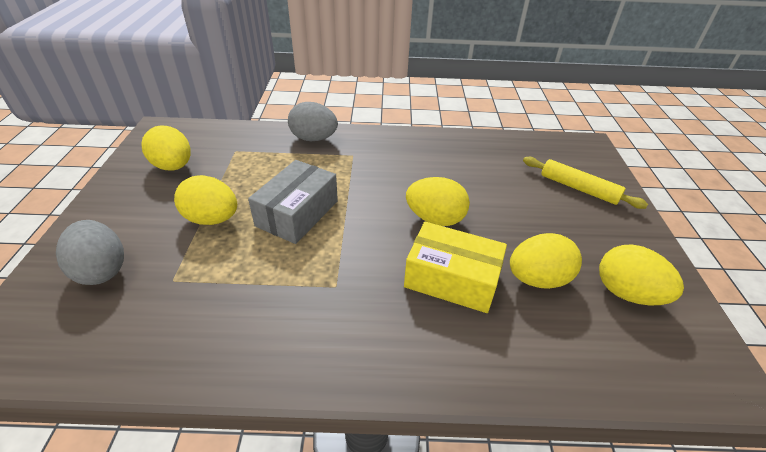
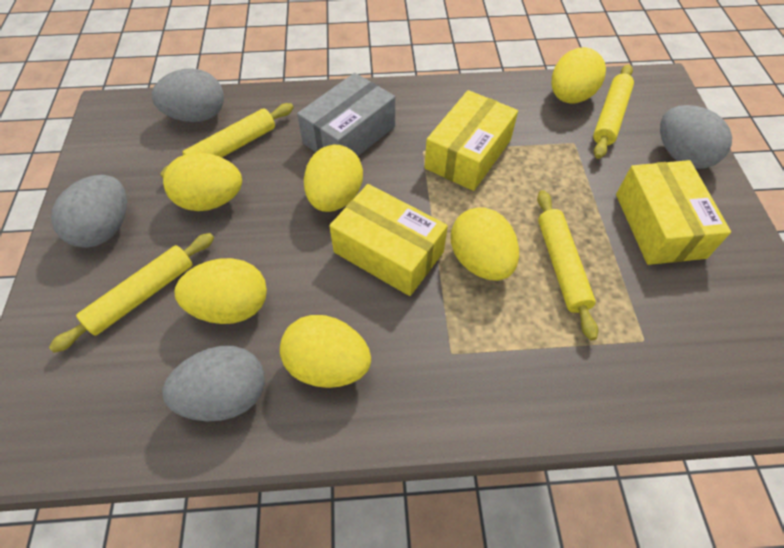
grey egg: [56,220,124,285] [288,102,338,141] = 2 -> [51,175,127,248] [152,68,224,122] [162,346,265,421] [660,105,732,169] = 4
yellow box: [404,222,507,313] = 1 -> [329,184,448,296] [424,90,518,191] [616,160,731,265] = 3
yellow egg: [141,125,191,170] [174,175,237,225] [406,177,470,226] [510,233,582,289] [599,244,684,305] = 5 -> [163,153,242,211] [175,258,267,324] [280,315,371,388] [304,145,363,212] [451,207,519,281] [552,47,606,103] = 6
yellow rolling pin: [523,157,648,209] = 1 -> [49,233,214,353] [160,103,294,178] [537,190,598,340] [593,64,634,159] = 4

